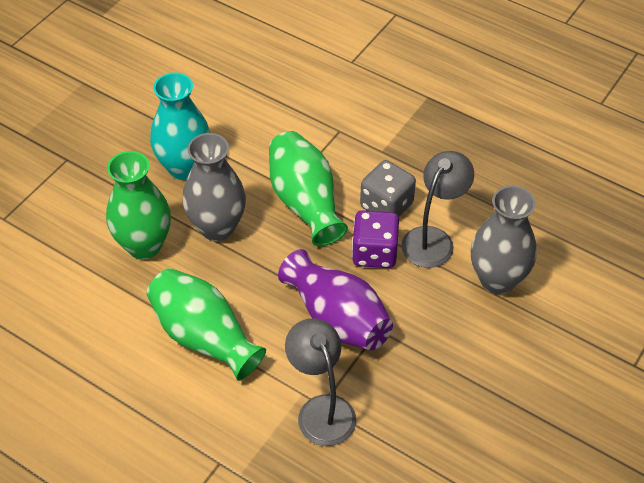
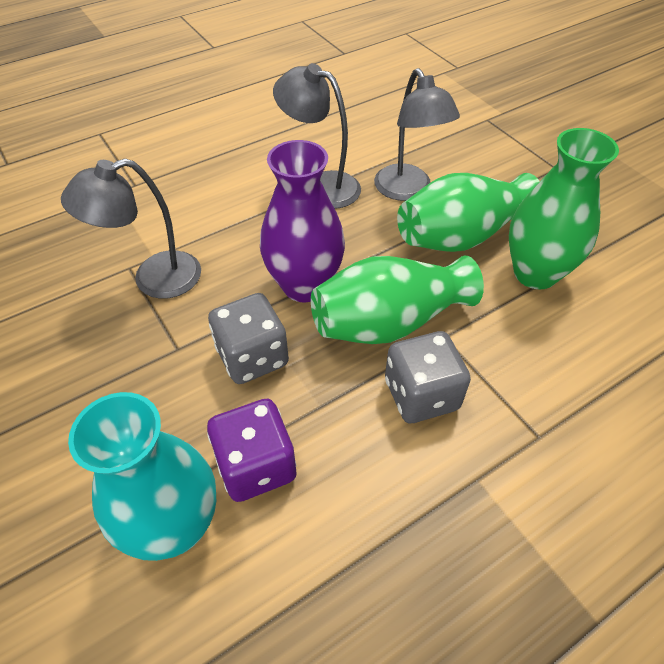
grey dice: [360,160,416,218] = 1 -> [208,293,289,384] [385,331,471,423] = 2
grey lamp: [285,318,356,446] [401,151,474,268] = 2 -> [61,159,201,299] [273,63,361,209] [374,68,460,201] = 3
grey vase: [182,133,246,241] [471,186,537,294] = 2 -> none = 0

